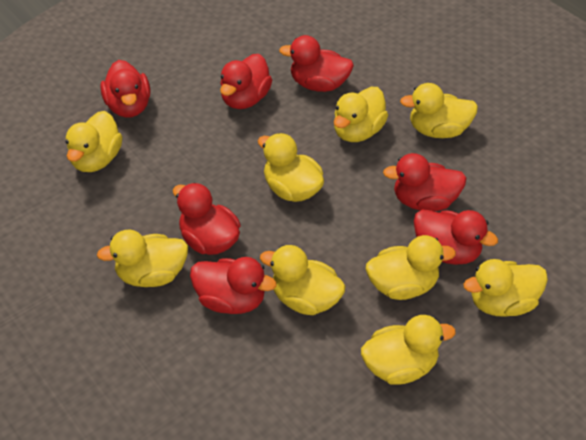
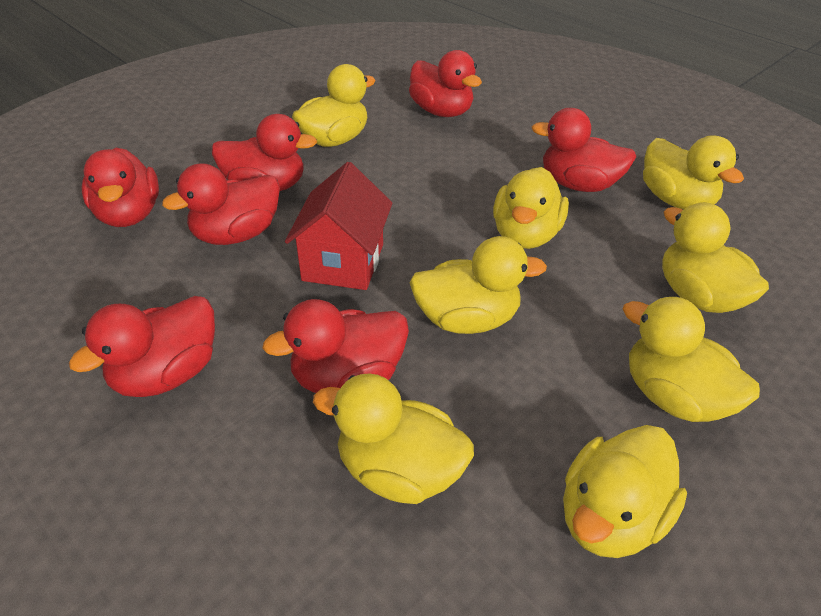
red house: none = 0 -> [285,162,392,290] = 1
yellow duck: [66,111,122,172] [97,230,188,287] [258,133,324,202] [260,245,346,315] [334,87,388,142] [361,315,456,385] [366,235,456,300] [400,83,478,138] [464,259,548,317] = 9 -> [292,64,376,147] [313,373,474,504] [410,236,547,334] [493,167,569,249] [563,425,687,558] [623,297,760,422] [643,136,744,209] [662,202,769,313] = 8

